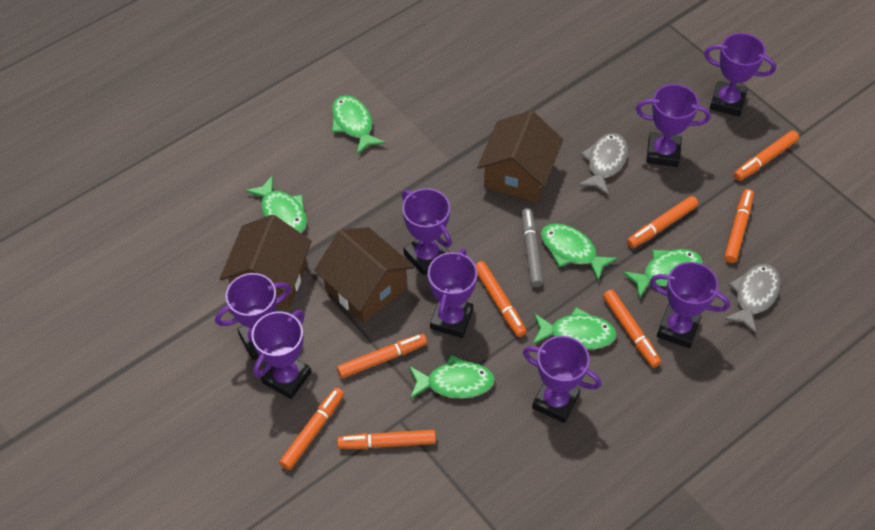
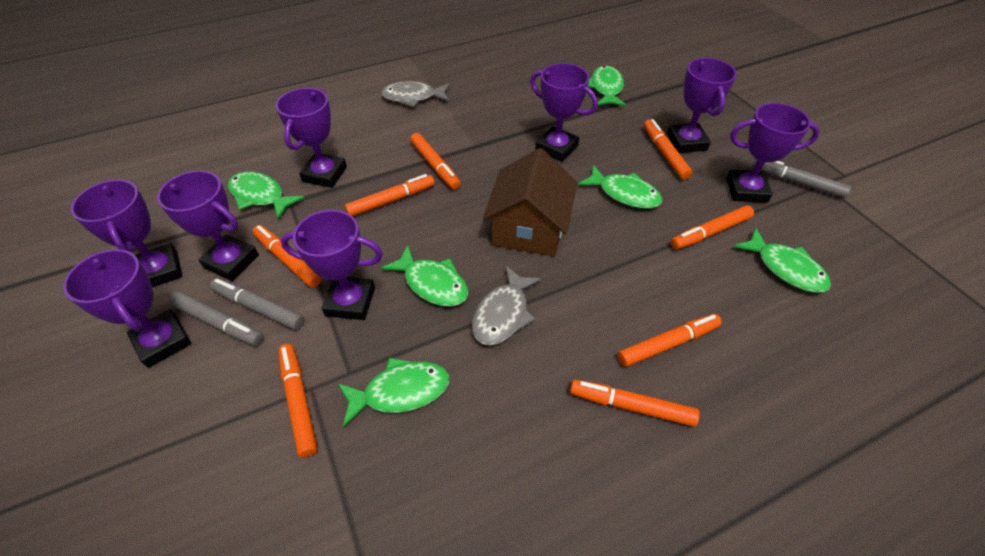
brown house: [220,215,312,310] [314,227,414,323] [477,110,563,203] = 3 -> [483,148,577,257] = 1
grey marker: [521,208,544,287] = 1 -> [169,291,263,346] [210,278,304,330] [753,159,851,198] = 3

